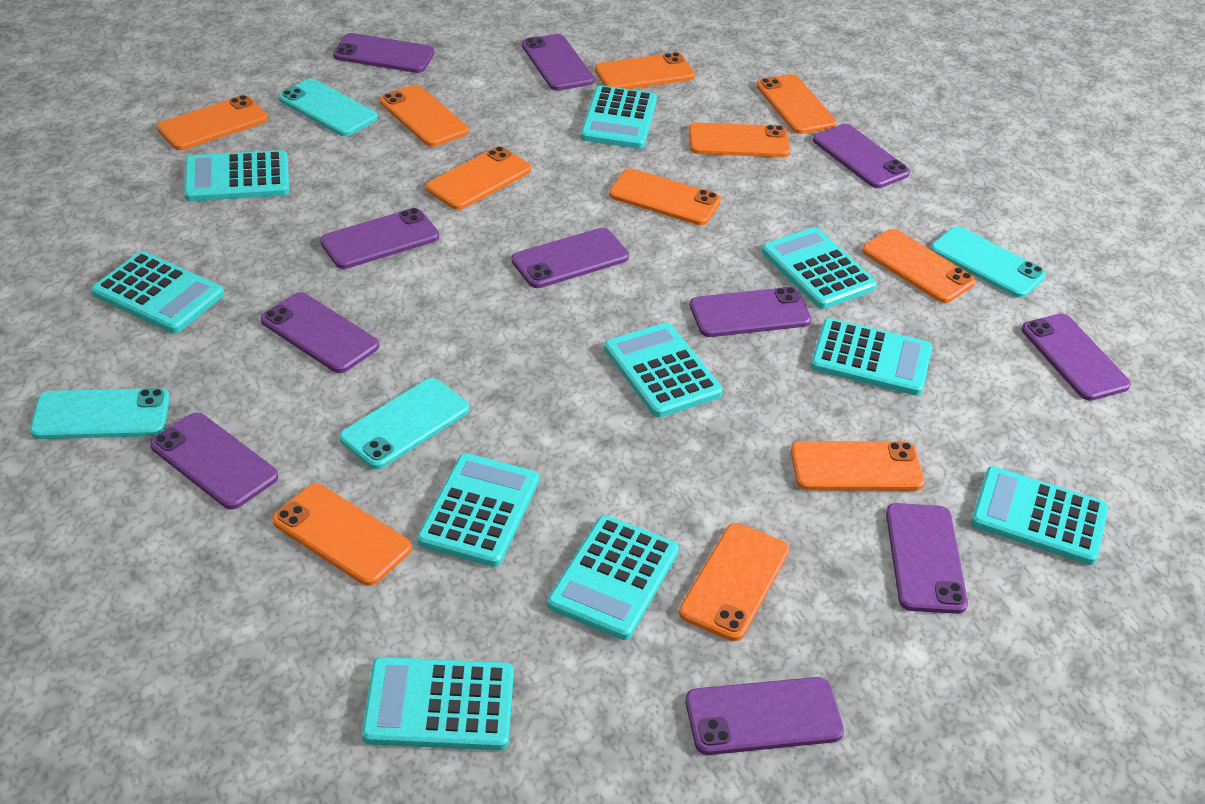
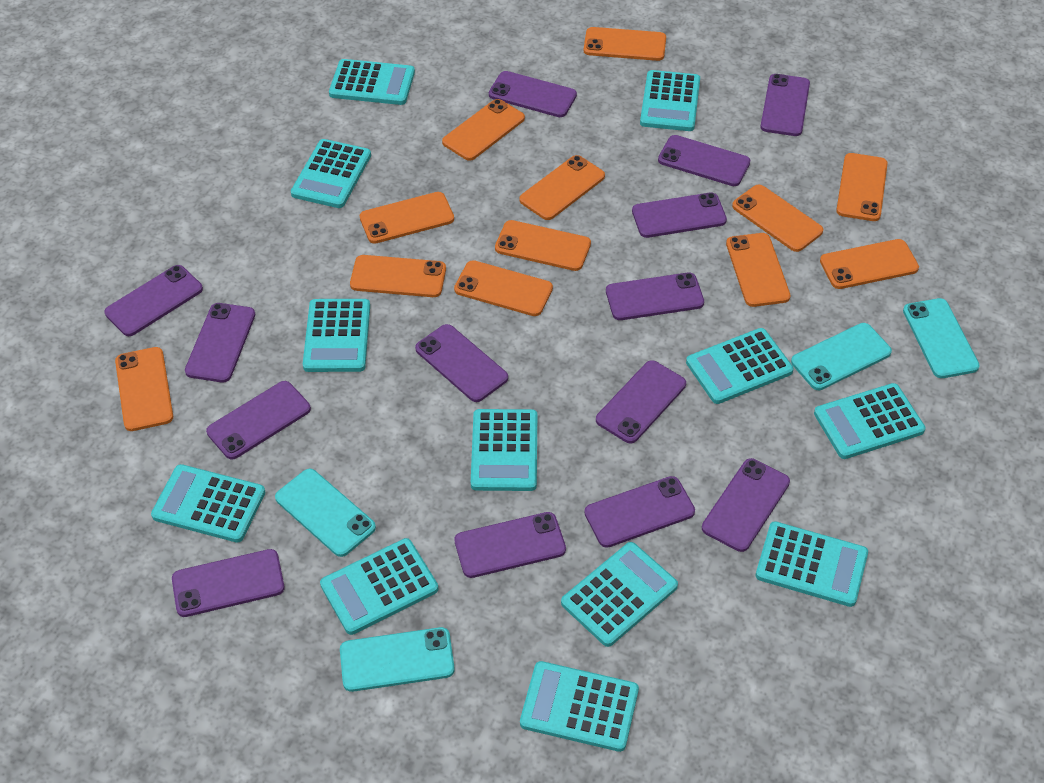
orange phone: [157,95,268,150] [272,484,412,586] [380,85,469,147] [426,146,531,210] [595,52,695,89] [609,168,721,225] [679,523,789,641] [688,122,791,157] [756,74,837,134] [791,441,925,491] [862,229,975,303] = 11 -> [115,347,173,431] [350,255,446,297] [360,192,454,244] [442,99,525,161] [454,260,553,316] [495,220,591,271] [519,155,605,220] [584,27,666,61] [726,233,790,307] [732,185,823,252] [820,239,919,289] [836,153,888,221] = 12
purple phone: [150,412,278,510] [261,292,379,373] [320,208,439,269] [333,33,434,73] [511,228,629,288] [522,34,594,91] [685,677,844,755] [690,287,812,337] [813,124,910,188] [886,503,968,614] [1021,314,1131,401] = 11 -> [104,265,203,336] [172,549,284,617] [185,303,255,382] [206,381,311,460] [415,324,508,402] [454,512,566,578] [489,71,577,117] [584,476,695,548] [596,360,686,443] [606,273,704,320] [632,193,727,238] [658,135,750,186] [702,458,790,552] [760,74,810,136] = 14
turquoise calculator: [91,251,224,333] [184,150,289,201] [362,657,514,751] [417,453,539,567] [547,515,679,640] [581,85,657,149] [604,323,723,418] [761,227,877,309] [811,318,932,396] [971,466,1109,565] = 10 -> [151,464,265,543] [291,139,371,208] [303,299,370,372] [320,538,438,635] [329,59,415,105] [471,409,537,491] [520,661,639,752] [561,542,678,647] [640,70,700,131] [686,328,794,404] [756,521,868,607] [814,383,926,459] = 12

